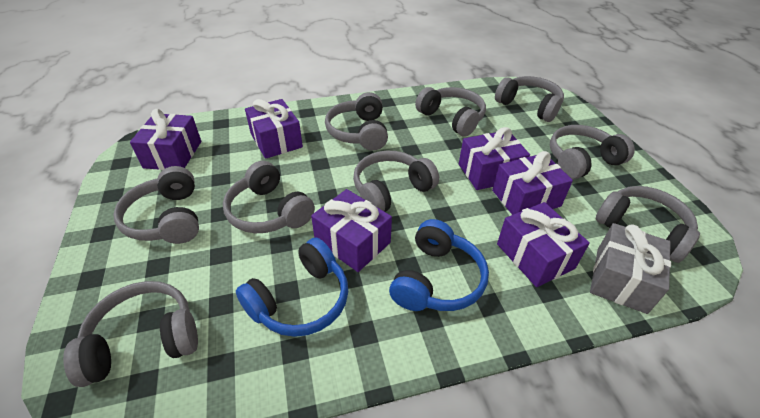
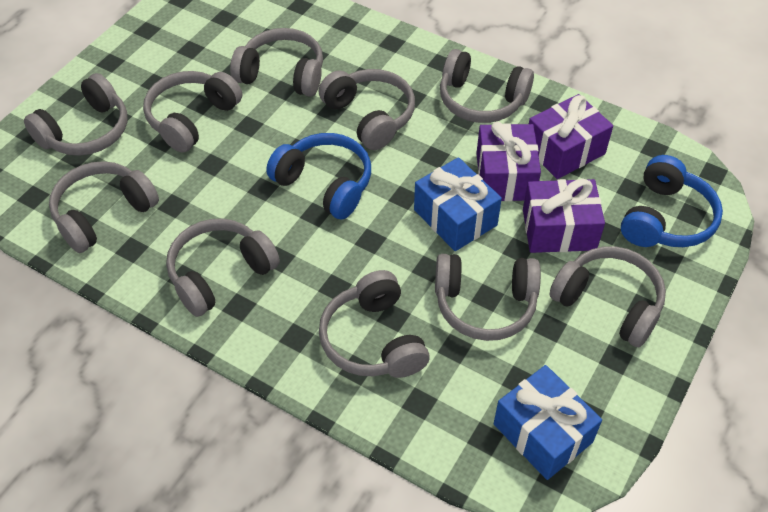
blue gift: none = 0 -> [414,157,502,251] [494,365,602,480] = 2
grey gift: [590,223,671,314] = 1 -> none = 0
grey headphones: [63,281,198,387] [113,166,199,244] [223,161,315,233] [325,92,388,151] [353,151,439,212] [415,87,486,137] [495,76,564,122] [550,125,635,180] [595,186,700,263] = 9 -> [24,73,127,156] [49,161,159,253] [143,71,242,153] [166,219,280,317] [230,28,323,97] [319,69,415,150] [319,270,429,378] [435,254,541,341] [440,49,534,123] [549,246,666,347] = 10
purple gift: [130,109,201,170] [245,99,303,159] [311,189,392,272] [459,127,530,190] [492,151,573,215] [497,202,590,287] = 6 -> [476,122,541,201] [523,179,605,253] [529,94,613,179] = 3

